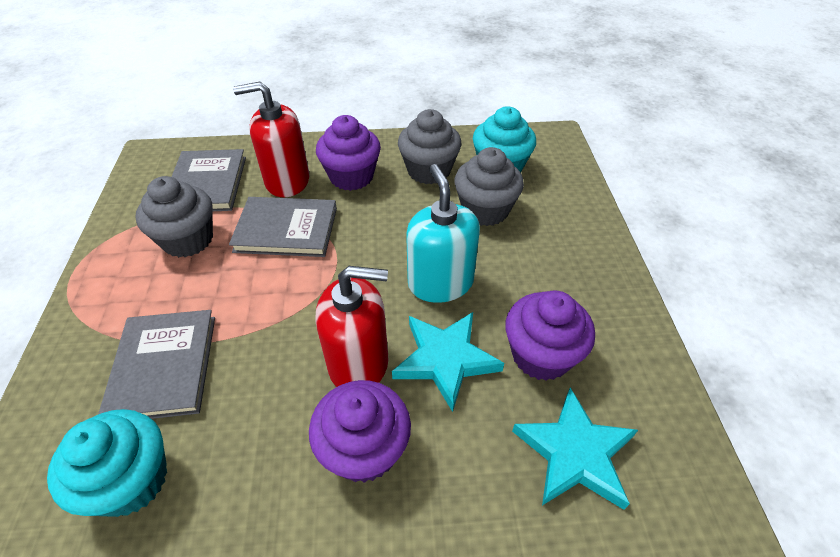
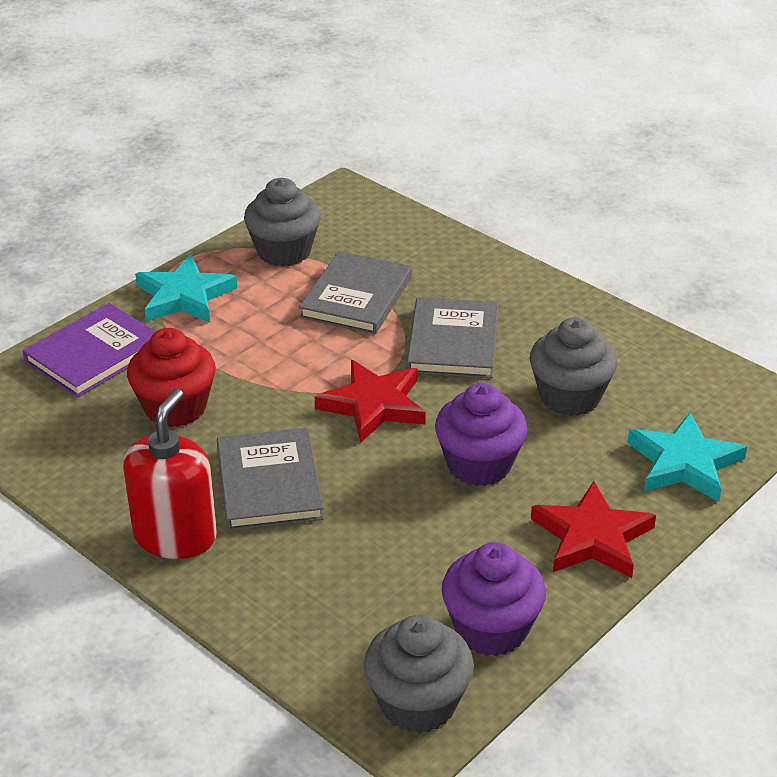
purple book: none = 0 -> [23,303,156,398] = 1
purple cupcake: [309,380,411,483] [316,115,381,191] [505,290,595,381] = 3 -> [435,383,528,486] [441,542,546,656] = 2
red cupcake: none = 0 -> [127,328,216,427] = 1
red soap dispenser: [233,82,309,197] [316,266,388,387] = 2 -> [123,389,217,559] = 1
red star: none = 0 -> [315,360,426,443] [531,481,656,578] = 2
turquoise cupcake: [47,409,167,517] [473,106,536,172] = 2 -> none = 0
turquoise soap dispenser: [406,164,480,303] = 1 -> none = 0

